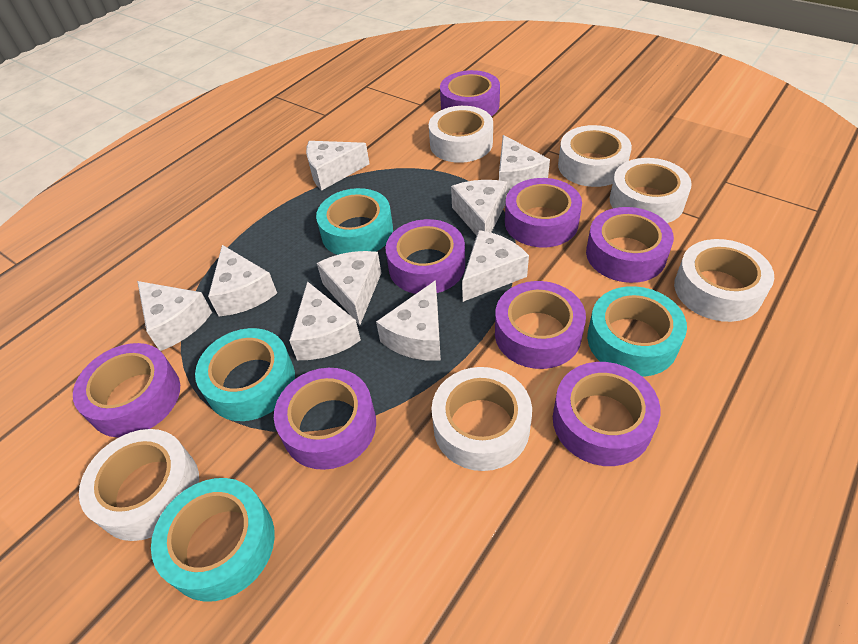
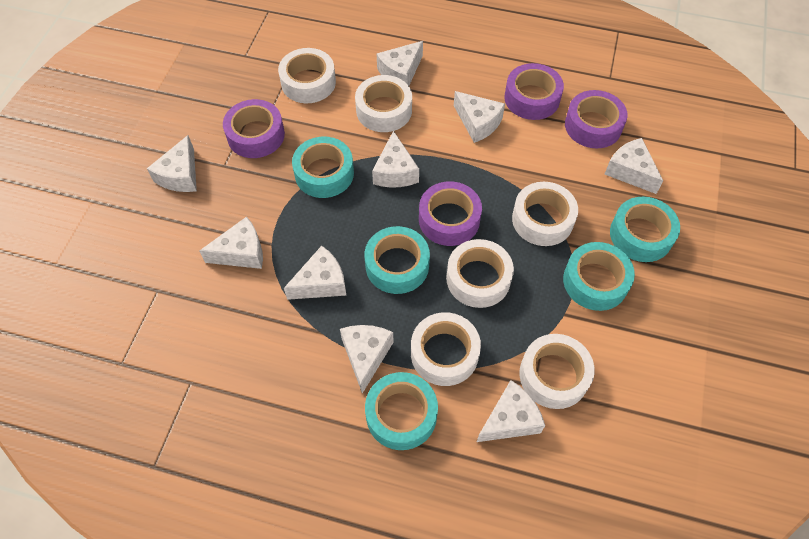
purple tape: [73,343,180,438] [274,368,376,470] [385,219,465,294] [440,70,500,116] [495,281,586,369] [505,178,582,247] [553,362,661,466] [586,207,674,283] = 8 -> [223,99,285,158] [419,181,482,246] [504,63,564,120] [565,90,628,149] = 4
turquoise tape: [151,478,275,602] [195,328,295,421] [316,188,393,255] [587,286,687,377] = 4 -> [292,137,354,198] [365,226,430,294] [365,372,438,450] [563,242,635,311] [610,197,680,262] = 5

